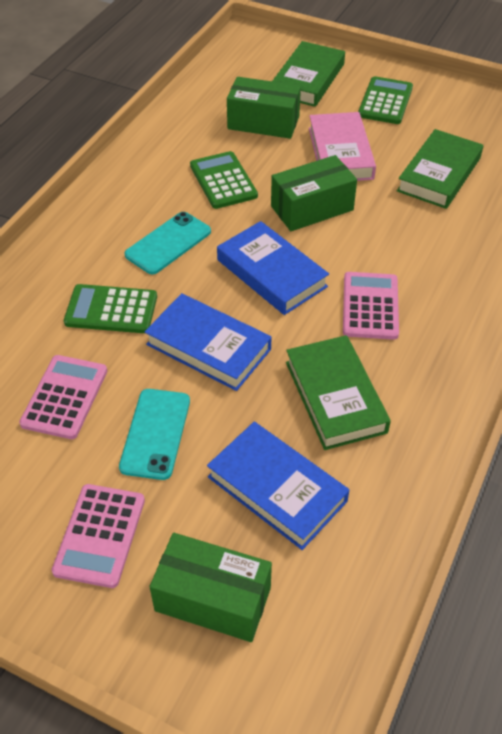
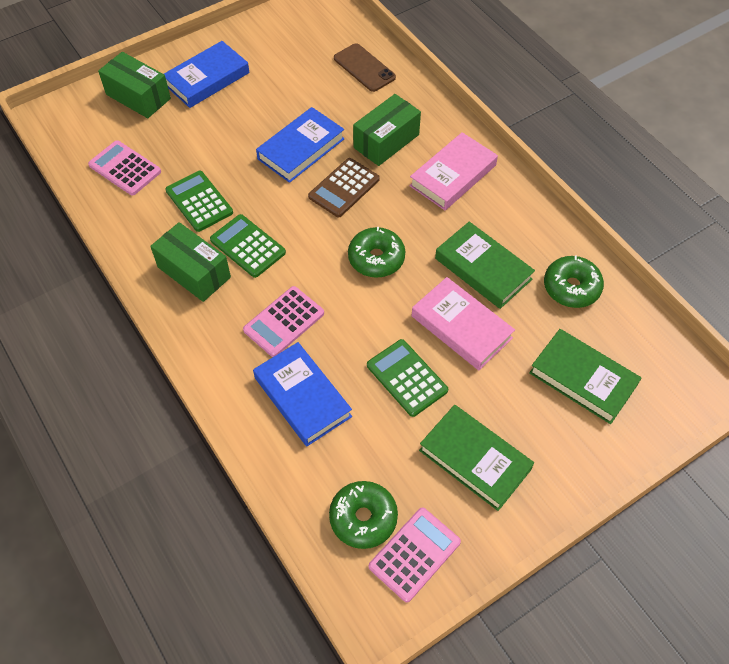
brown calculator: none = 0 -> [308,158,380,217] = 1
brown phone: none = 0 -> [334,43,396,92] = 1
green donut: none = 0 -> [329,481,398,549] [348,227,406,278] [544,255,604,308] = 3
pink book: [309,112,376,181] = 1 -> [409,132,498,210] [412,277,515,370] = 2
turquoise phone: [119,389,190,480] [125,212,211,274] = 2 -> none = 0

